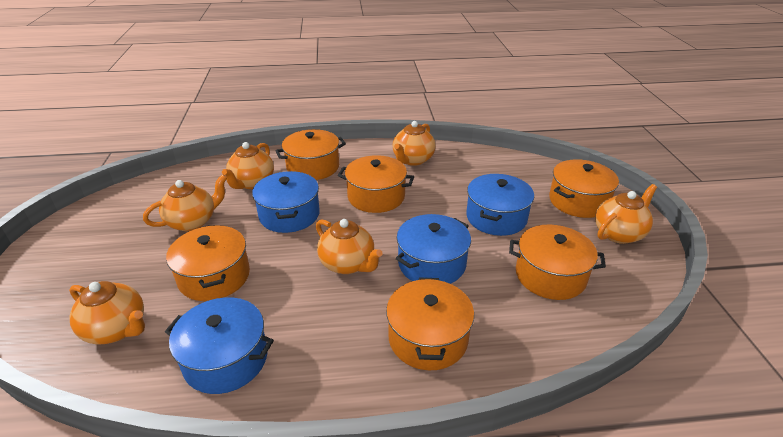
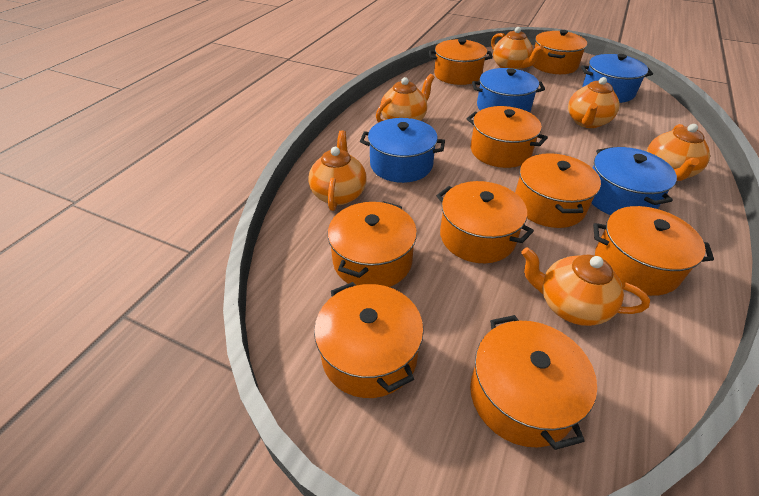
orange pot: [166,225,250,301] [275,129,346,180] [338,155,414,213] [386,278,474,370] [509,225,606,300] [549,159,619,218] = 6 -> [314,282,424,398] [328,201,417,287] [429,39,493,85] [437,181,534,263] [467,106,548,168] [470,315,597,450] [515,153,601,228] [533,30,587,74] [593,206,714,296] = 9

